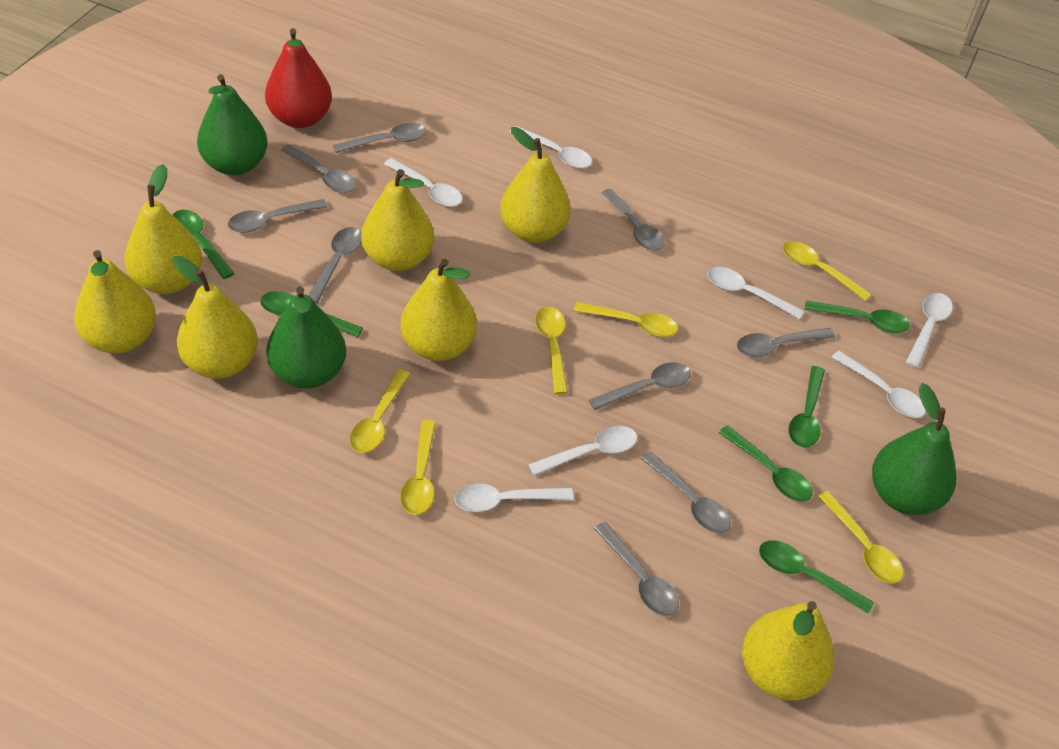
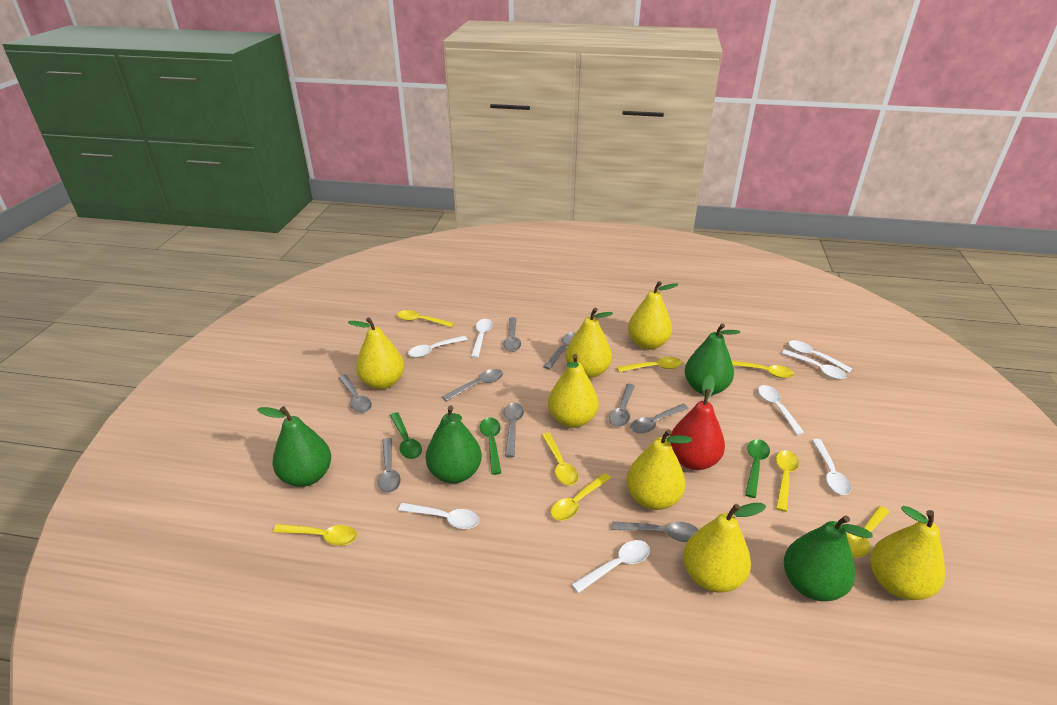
green pear: [197,74,268,175] [266,286,346,389] [872,383,956,515] = 3 -> [257,406,331,487] [426,405,482,483] [685,323,740,395] [784,515,873,601] = 4
green spoon: [173,210,235,279] [260,291,363,337] [718,425,813,502] [759,540,874,614] [788,366,825,448] [804,300,910,333] = 6 -> [390,412,422,459] [480,417,501,475] [745,439,770,498] = 3
white spoon: [384,158,463,207] [454,484,574,512] [510,126,592,168] [528,426,637,476] [707,267,804,319] [831,351,926,418] [906,293,953,368] = 7 -> [398,503,479,529] [408,336,468,358] [471,319,493,358] [572,540,650,593] [758,385,805,435] [782,350,847,379] [789,340,852,372] [812,439,851,495] = 8
yellow spoon: [350,369,411,453] [400,420,436,515] [535,307,568,394] [573,302,678,337] [782,241,872,301] [818,491,903,584] = 6 -> [273,524,357,546] [397,310,454,327] [542,433,578,485] [551,473,611,521] [617,357,682,372] [731,360,795,378] [776,450,799,512] [847,506,889,558] = 8

